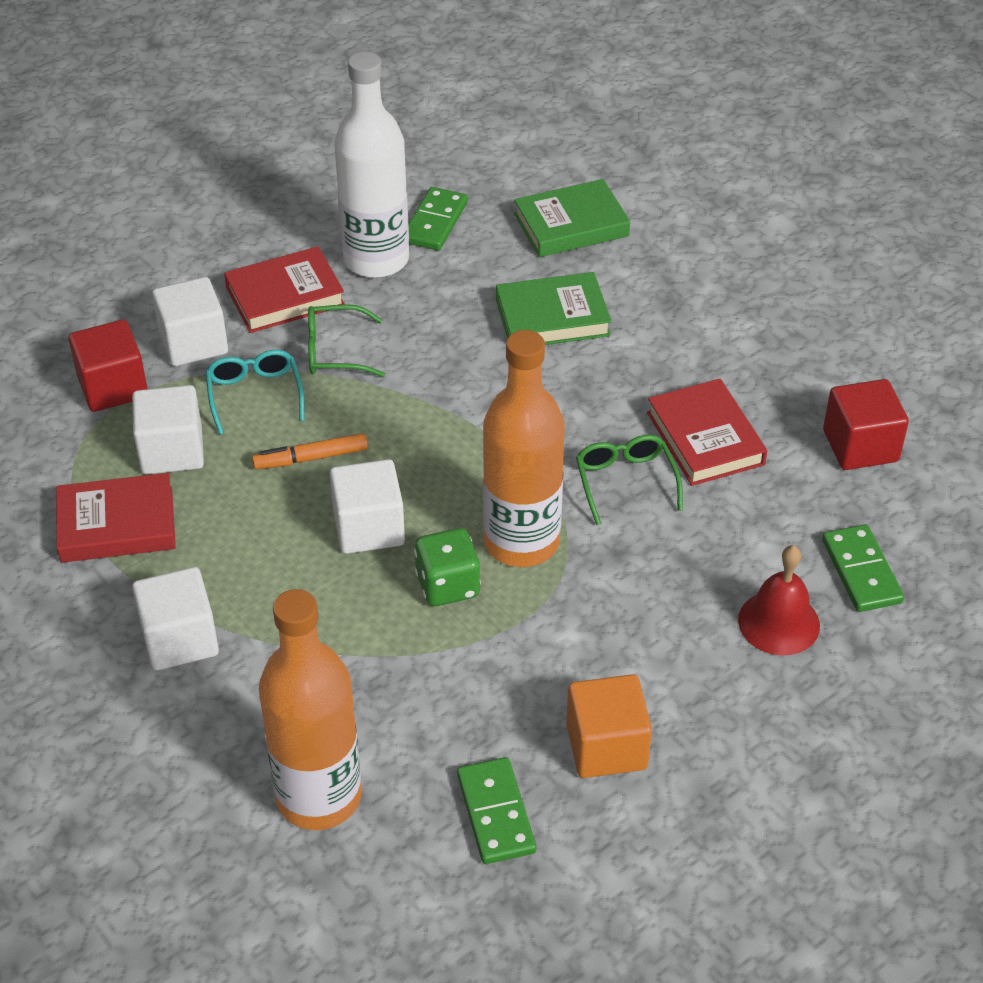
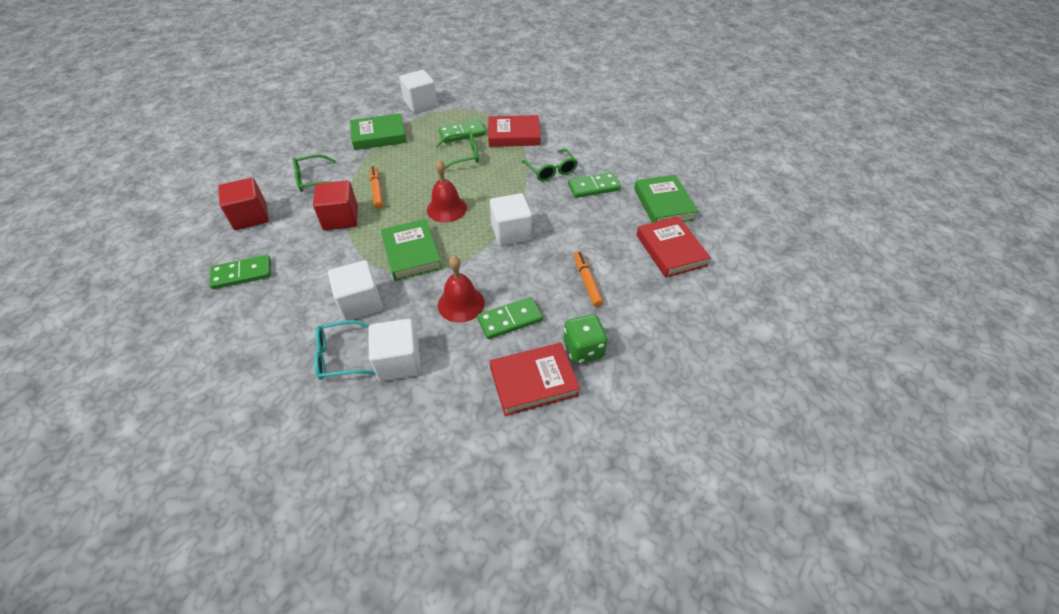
green book: [496,272,612,345] [514,179,630,257] = 2 -> [350,113,406,150] [381,219,442,281] [634,175,698,223] = 3
green domino: [408,187,468,251] [457,757,536,864] [822,524,904,612] = 3 -> [209,255,271,289] [439,120,486,143] [477,297,543,339] [568,172,621,198] = 4
green glasses: [308,304,385,377] [576,435,683,525] = 2 -> [293,154,336,192] [436,130,479,169] [522,149,578,181] = 3
orange bottle: [259,589,362,830] [483,330,565,567] = 2 -> none = 0
orange cube: [566,674,652,778] = 1 -> none = 0
orange marker: [252,433,368,469] = 1 -> [370,166,383,209] [574,251,603,307] = 2
red bell: [738,545,820,655] = 1 -> [427,160,467,223] [438,256,485,323] = 2
white bottle: [334,52,409,278] = 1 -> none = 0

